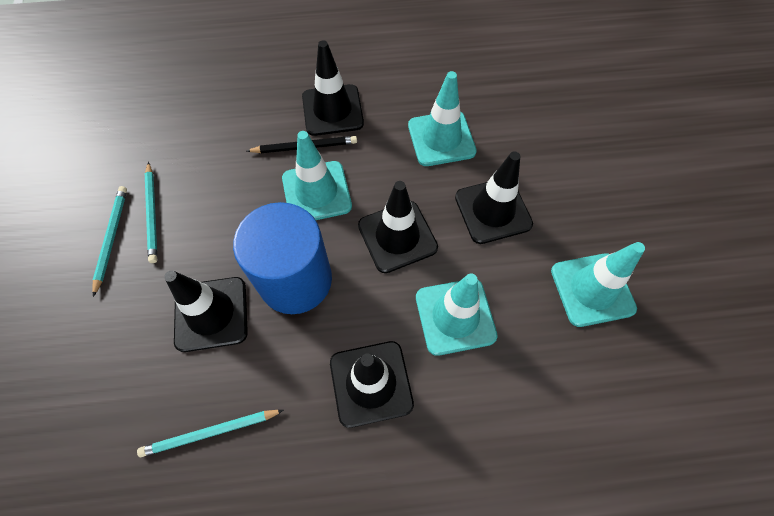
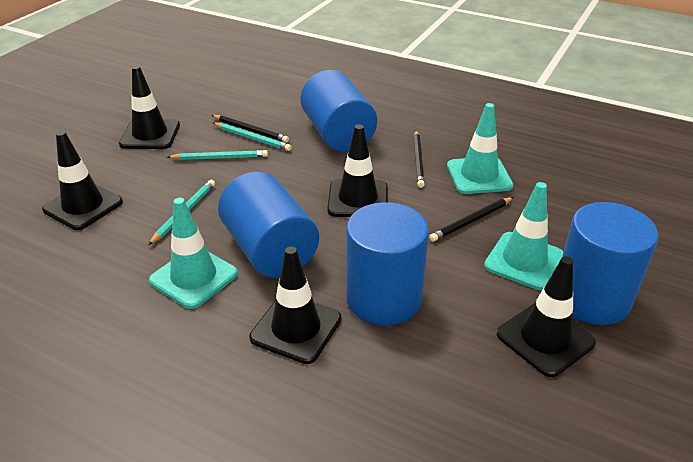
black pencil: [247,136,357,153] = 1 -> [212,115,289,143] [414,130,425,188] [429,197,513,242] = 3
blue cylinder: [233,202,332,314] = 1 -> [218,171,319,278] [301,70,377,152] [346,202,429,326] [562,202,658,325] = 4
turquoise traffic cone: [282,131,352,220] [408,71,477,166] [416,273,498,356] [551,242,645,327] = 4 -> [149,198,238,309] [447,103,513,194] [484,182,564,290] = 3

